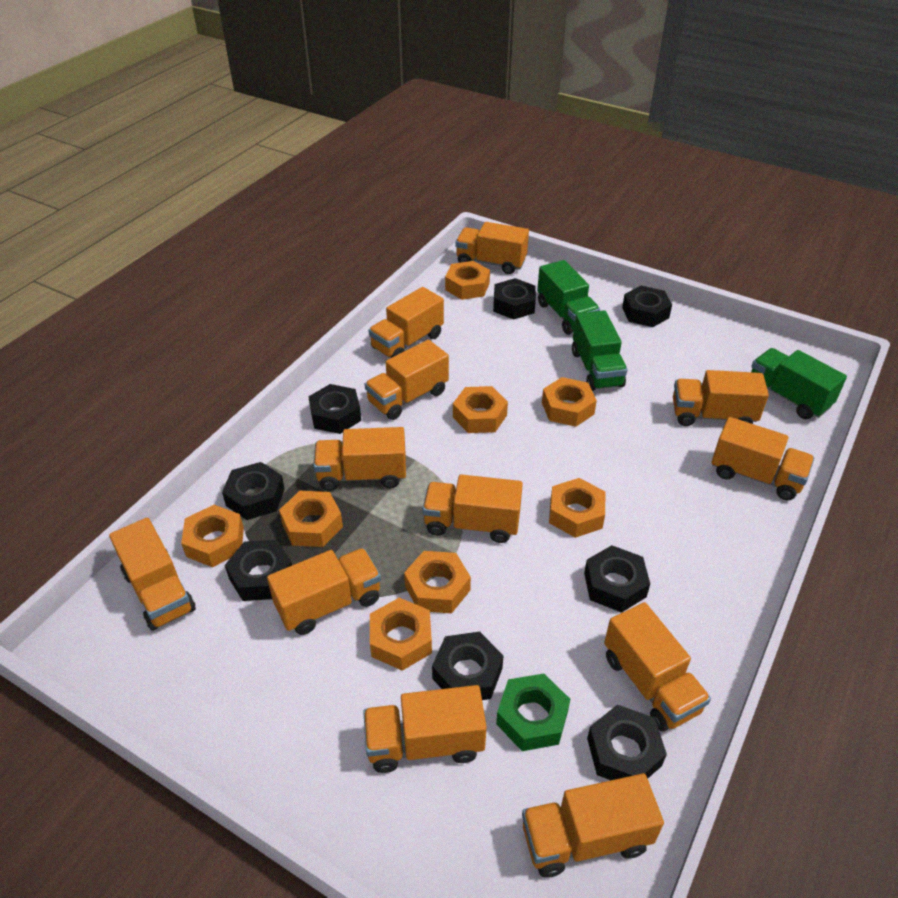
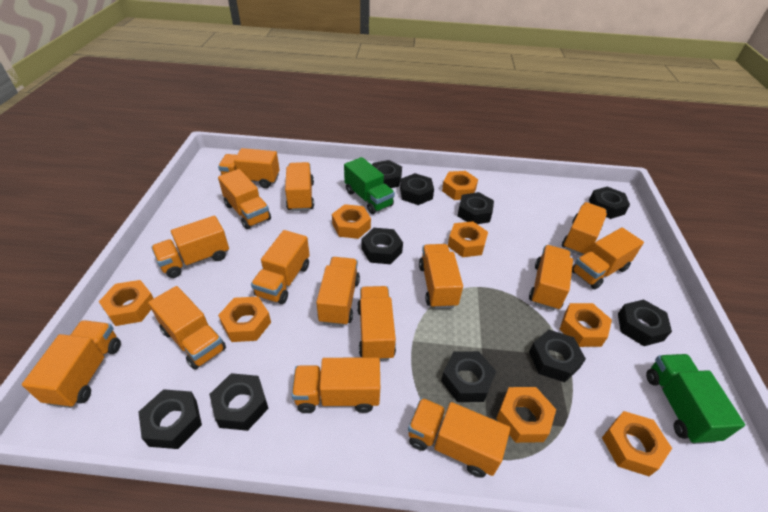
black nut: [222,462,285,520] [225,540,292,601] [308,384,361,434] [432,632,503,700] [493,278,536,320] [584,545,650,613] [587,705,667,780] [622,286,672,327] = 8 -> [138,389,202,449] [209,373,269,431] [362,228,403,264] [372,160,402,188] [400,173,434,205] [441,351,496,402] [457,192,494,224] [529,330,586,382] [589,187,630,219] [618,300,672,346] = 10
green nut: [496,673,570,751] = 1 -> none = 0
green truck: [537,260,600,335] [572,310,627,391] [751,348,847,419] = 3 -> [344,157,395,214] [646,354,745,444] = 2
orange truck: [109,517,196,631] [267,548,381,635] [313,427,406,491] [363,685,487,773] [365,340,449,420] [368,287,444,358] [423,474,523,543] [455,222,529,274] [522,773,664,877] [604,602,711,731] [673,370,769,426] [711,417,814,500] = 12 -> [22,320,121,408] [148,286,226,370] [151,216,229,278] [218,148,280,188] [218,169,271,229] [251,230,310,304] [285,162,314,211] [292,358,380,413] [316,257,360,326] [357,286,396,361] [408,398,510,478] [419,244,463,309] [529,245,573,310] [562,202,607,256] [572,227,644,289] = 15

